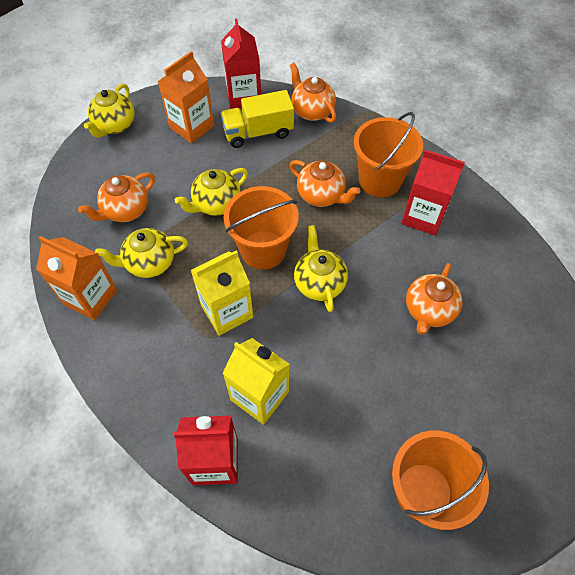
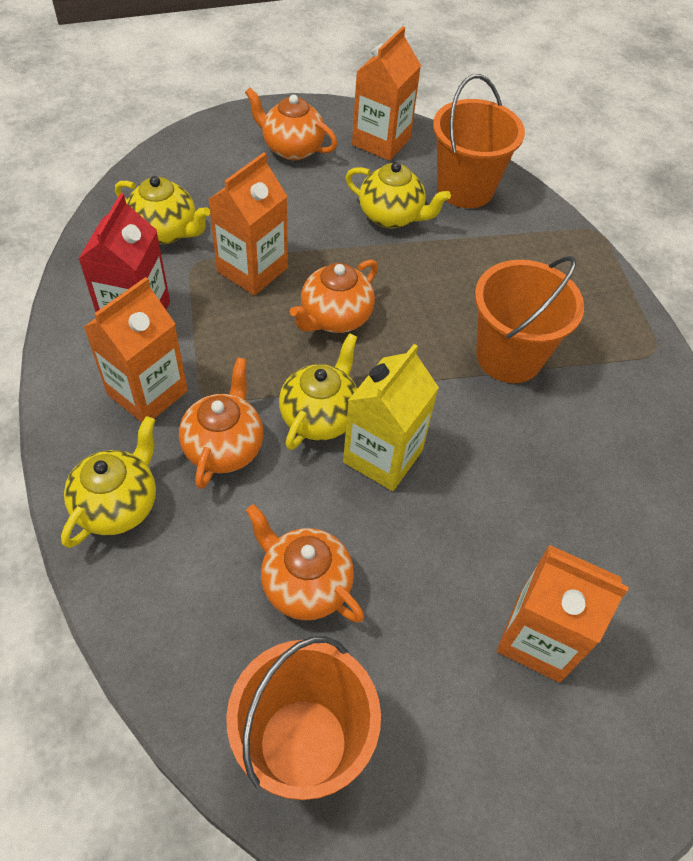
orange carton: [36,236,117,320] [158,51,214,143] = 2 -> [84,277,188,422] [208,153,288,296] [352,26,421,161] [497,545,629,682] = 4
red carton: [174,415,238,485] [221,19,261,109] [401,150,465,236] = 3 -> [79,193,170,312] = 1
yellow carton: [191,250,253,336] [222,338,289,425] = 2 -> [343,344,439,491] = 1
yellow truck: [220,90,294,148] = 1 -> none = 0

